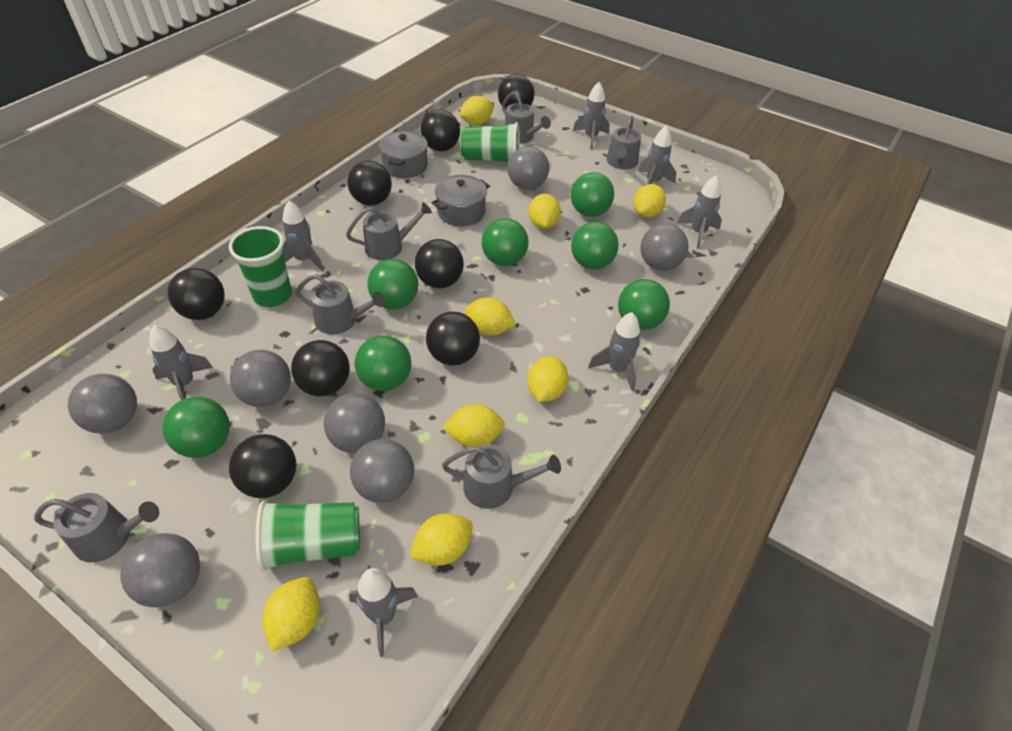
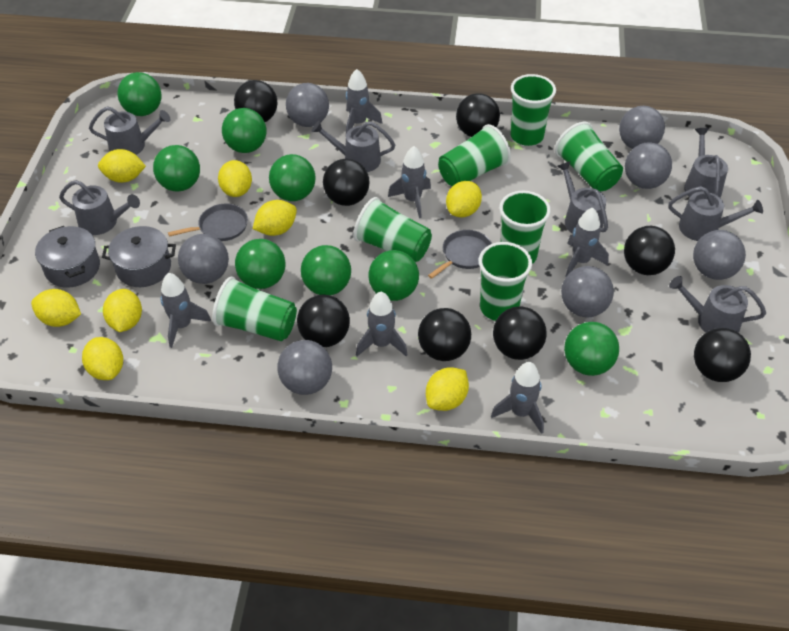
green ball: [163,397,230,458] [355,335,412,391] [367,259,418,310] [482,218,529,266] [571,172,614,217] [571,222,619,269] [618,279,670,330] = 7 -> [118,72,162,116] [153,145,200,191] [222,108,267,153] [235,239,285,289] [269,154,316,201] [301,245,351,295] [368,250,419,301] [564,322,619,376] = 8
green cup: [229,226,292,307] [256,501,360,571] [461,122,520,162] = 3 -> [212,276,297,341] [353,197,432,262] [438,124,511,186] [479,242,532,321] [499,191,551,264] [510,74,556,146] [555,122,623,192] = 7
grey pan: none = 0 -> [168,204,248,241] [428,230,492,279] = 2
grey rocket: [150,325,213,400] [283,200,324,271] [349,568,418,657] [573,82,610,149] [588,312,641,391] [638,125,676,184] [677,175,722,249] = 7 -> [160,273,211,348] [346,69,383,134] [356,292,408,357] [388,146,431,218] [491,362,544,434] [565,207,609,277] = 6
grey watering can: [34,493,159,562] [295,274,385,334] [346,202,432,260] [442,444,561,509] [502,91,551,144] [607,116,641,169] = 6 -> [59,180,140,235] [89,106,170,155] [311,121,395,172] [557,161,608,234] [668,186,763,241] [669,276,766,333] [684,128,728,197] = 7

